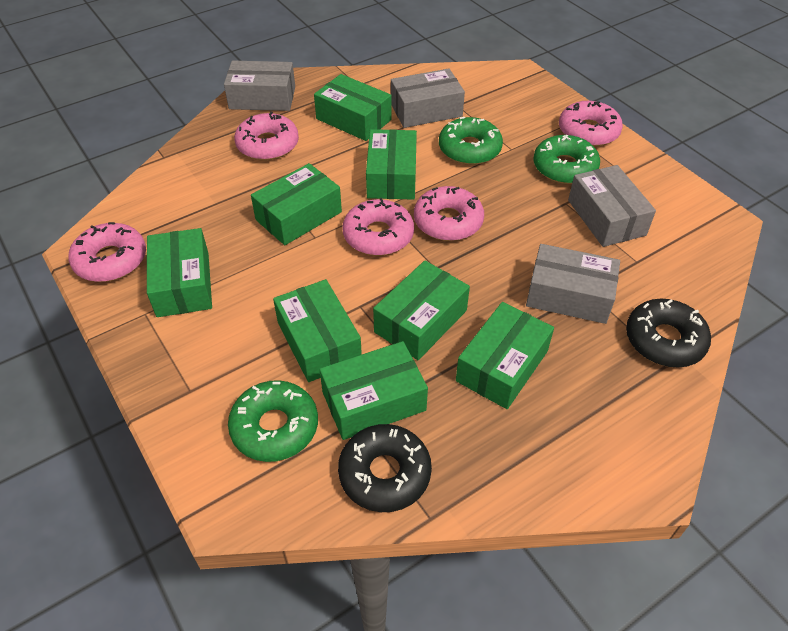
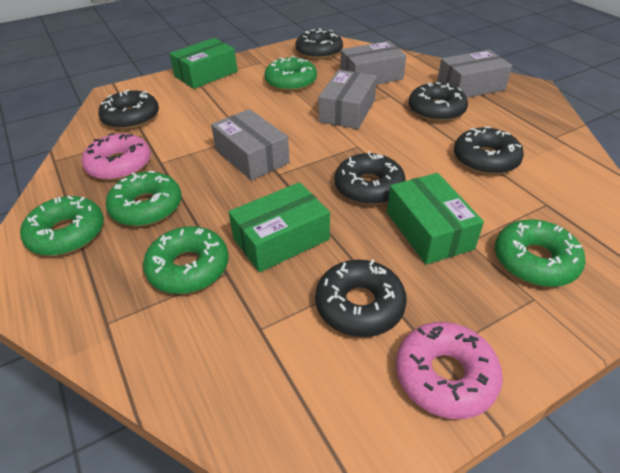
black donut: [338,424,432,512] [626,299,711,368] = 2 -> [98,89,159,130] [295,28,343,60] [315,259,407,337] [335,151,406,205] [408,82,468,122] [454,126,524,175] = 6
green box: [147,228,212,317] [251,163,342,245] [273,279,362,382] [314,74,392,141] [320,341,428,440] [366,129,417,200] [373,260,470,360] [456,302,554,409] = 8 -> [169,38,237,89] [229,182,330,273] [387,173,484,265] = 3
green donut: [228,380,318,462] [439,117,503,165] [533,135,600,184] = 3 -> [20,196,104,256] [106,171,181,226] [143,226,228,294] [264,56,317,91] [495,219,586,287] = 5
pink donut: [68,222,146,282] [234,111,299,160] [342,198,414,255] [414,186,484,241] [559,101,623,146] = 5 -> [82,133,151,181] [396,322,503,419] = 2

